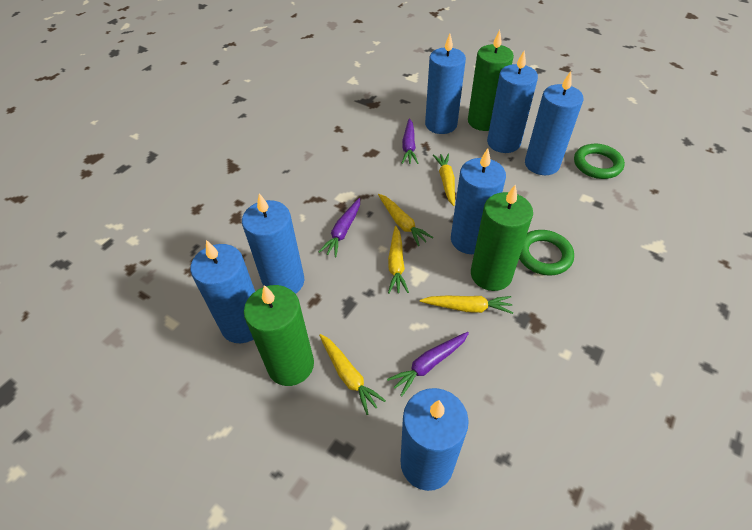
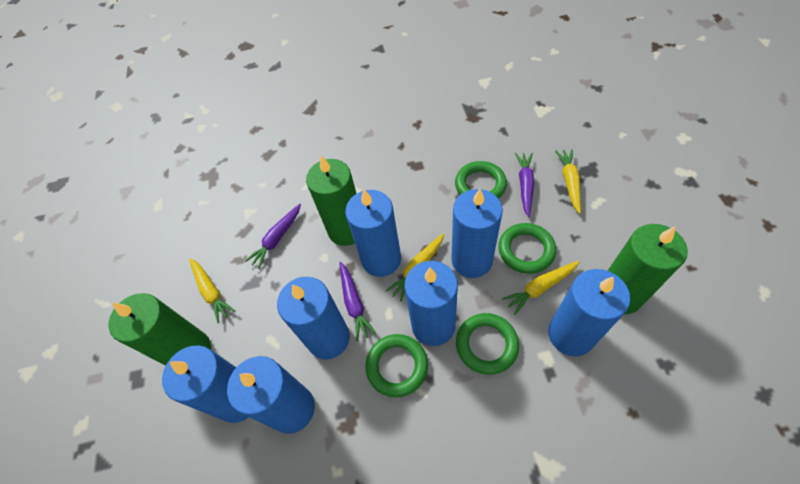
green ring: [519,230,574,276] [574,144,625,179] = 2 -> [365,334,428,397] [455,161,507,199] [456,313,519,375] [499,223,556,274] = 4
yellow carrot: [319,334,386,415] [378,194,433,246] [388,226,409,294] [420,295,513,314] [433,153,455,206] = 5 -> [189,258,235,323] [385,233,444,302] [502,261,580,315] [555,149,581,214] = 4

